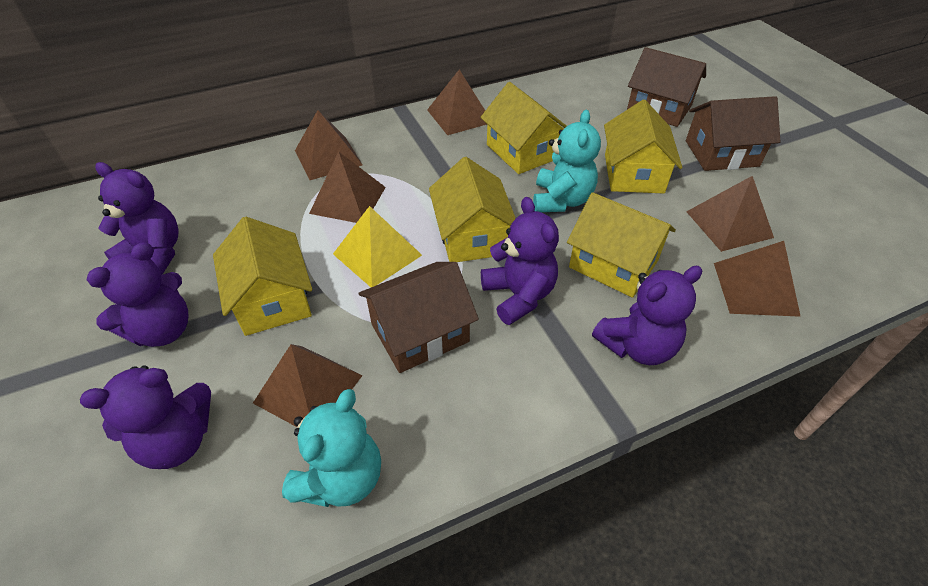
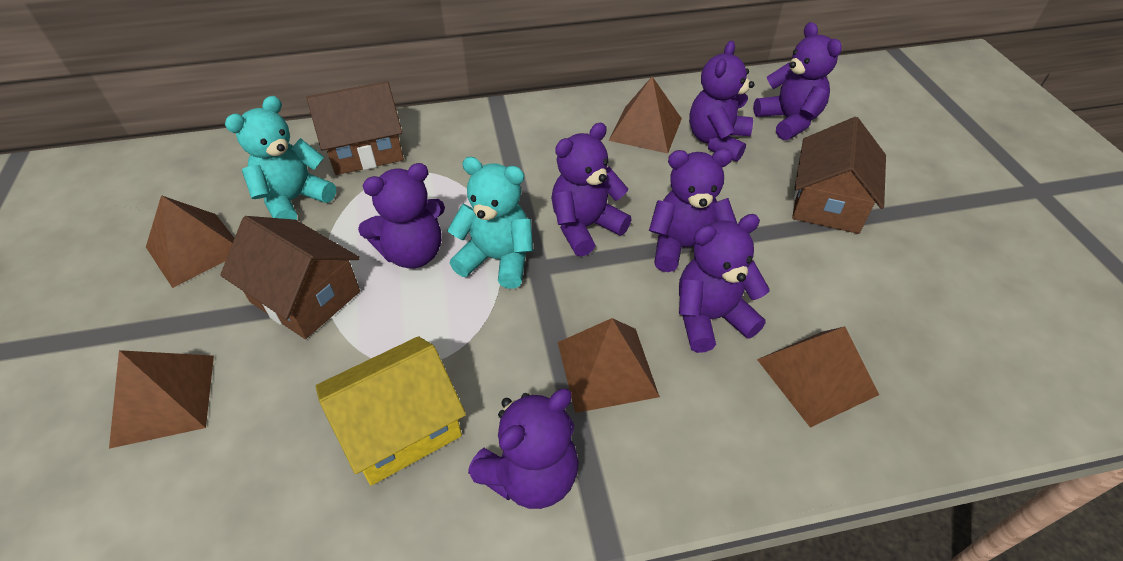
brown pyramid: [253,344,362,427] [295,110,363,180] [309,151,386,223] [427,70,487,135] [686,176,774,252] [714,241,801,317] = 6 -> [109,350,214,449] [146,195,234,288] [558,318,660,413] [608,76,682,154] [757,327,879,428] = 5
purple teddy bear: [80,366,211,469] [87,242,188,347] [95,162,179,275] [481,197,559,325] [592,266,702,365] = 5 -> [358,163,445,268] [468,389,579,509] [551,123,632,257] [649,149,737,272] [679,214,770,353] [689,41,754,162] [753,22,842,140] = 7
yellow house: [213,217,312,336] [429,157,516,262] [480,82,567,174] [567,192,676,298] [604,100,682,193] = 5 -> [315,336,466,486] = 1
yellow pyramid: [333,206,422,287] = 1 -> none = 0

